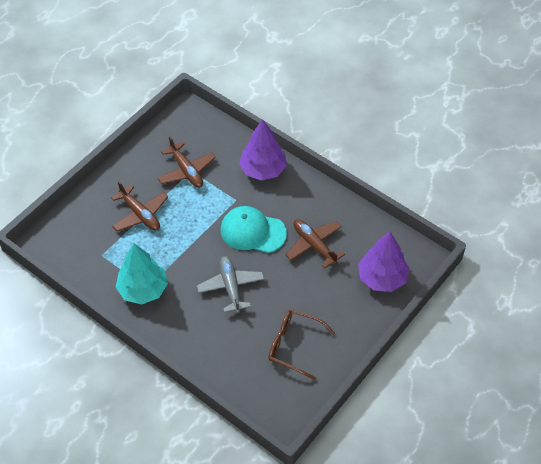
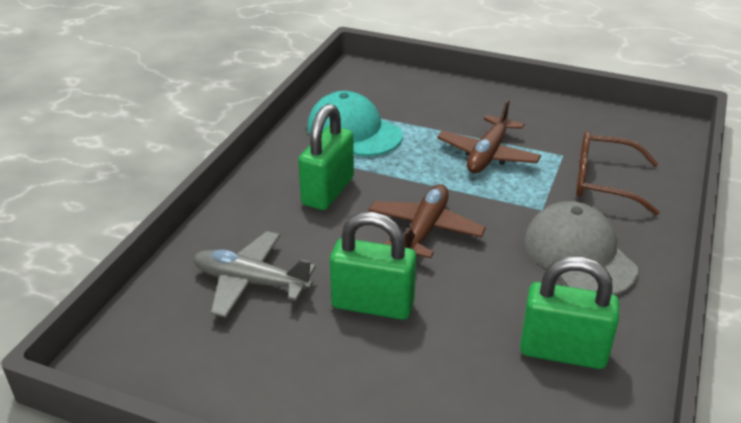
brown plane: [111,181,168,231] [158,136,216,188] [286,219,345,269] = 3 -> [368,184,486,258] [437,99,541,173] = 2
green padlock: none = 0 -> [298,104,354,210] [330,212,416,320] [520,257,619,369] = 3
grey cap: none = 0 -> [524,202,638,295] = 1
purple tree: [239,119,287,181] [358,231,410,292] = 2 -> none = 0
turquoise tree: [115,243,168,304] = 1 -> none = 0

